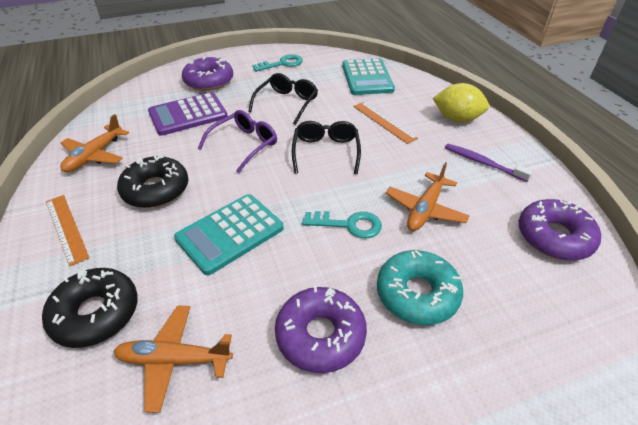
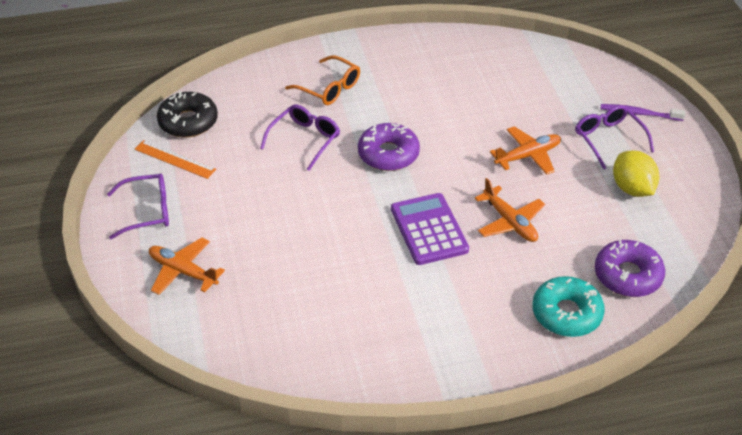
black donut: [42,268,138,348] [117,156,189,208] = 2 -> [157,91,218,138] = 1
black glasses: [248,73,318,125] [292,121,361,174] = 2 -> none = 0
orange glasses: none = 0 -> [285,56,360,105] = 1
orange ruler: [46,195,89,266] [353,102,418,144] = 2 -> [135,140,216,179] = 1
purple donut: [182,56,233,91] [275,285,367,373] [519,199,601,261] = 3 -> [358,123,420,171] [595,239,665,297] = 2
purple glasses: [198,110,277,173] = 1 -> [107,173,169,239] [260,105,340,171] [575,105,654,169] = 3
turquoise calculator: [174,194,284,275] [342,58,395,95] = 2 -> none = 0
turquoise key: [252,54,303,72] [302,211,382,238] = 2 -> none = 0

